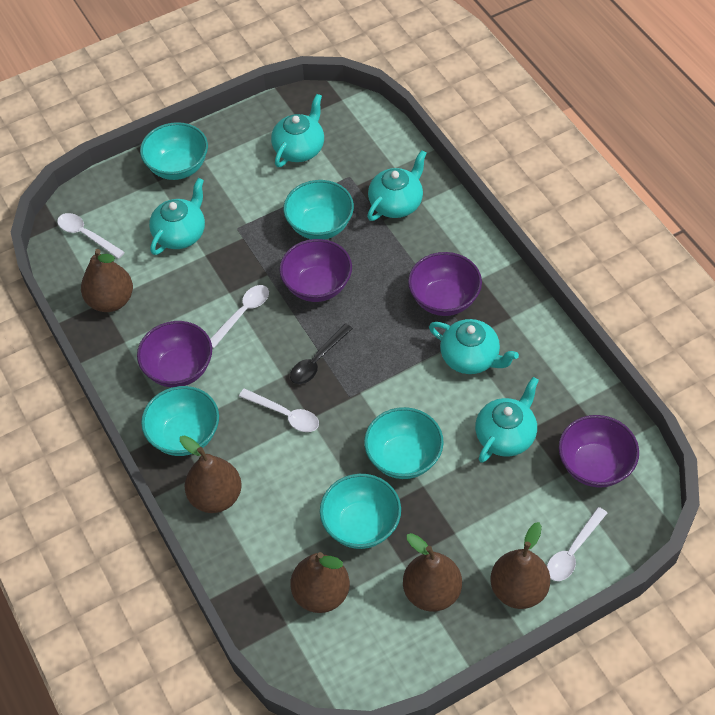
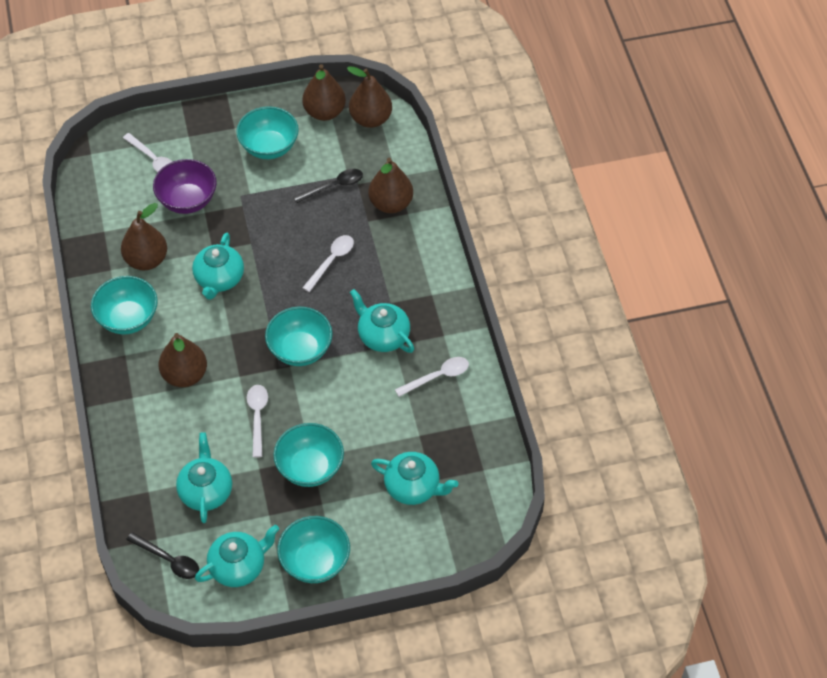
black spoon: [290,323,353,384] = 1 -> [126,532,199,579] [293,169,363,203] = 2
purple bowl: [137,321,212,387] [279,239,352,302] [408,252,482,316] [559,415,639,488] = 4 -> [153,159,217,214] = 1

